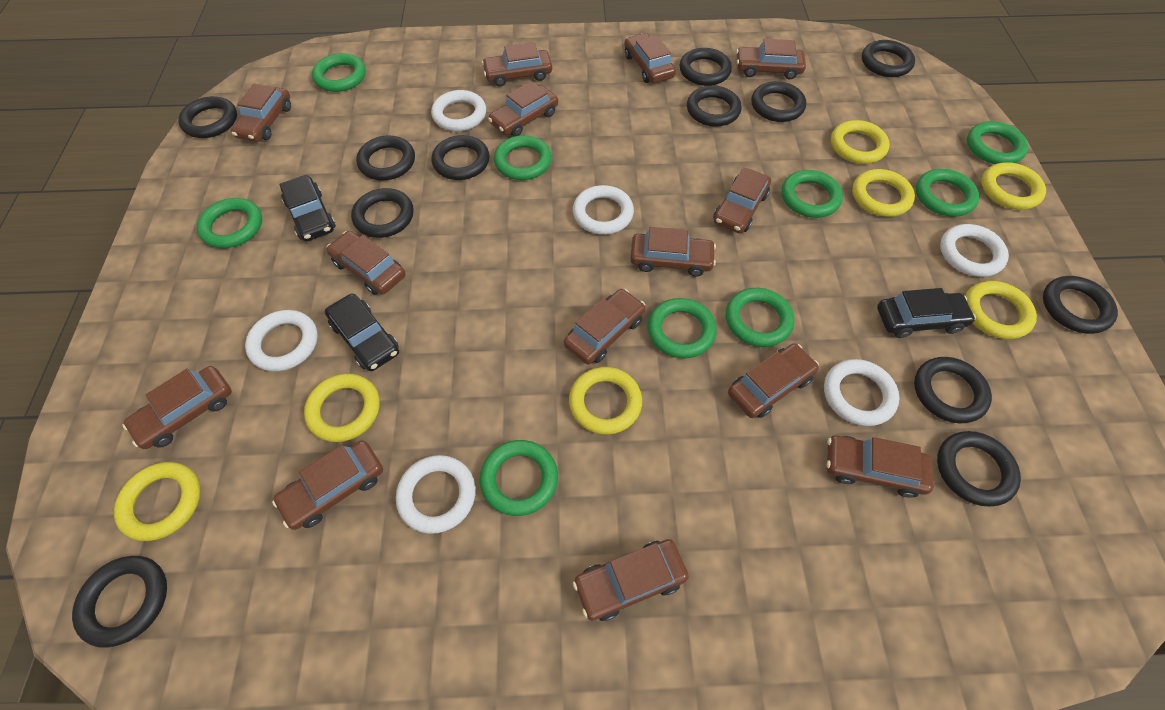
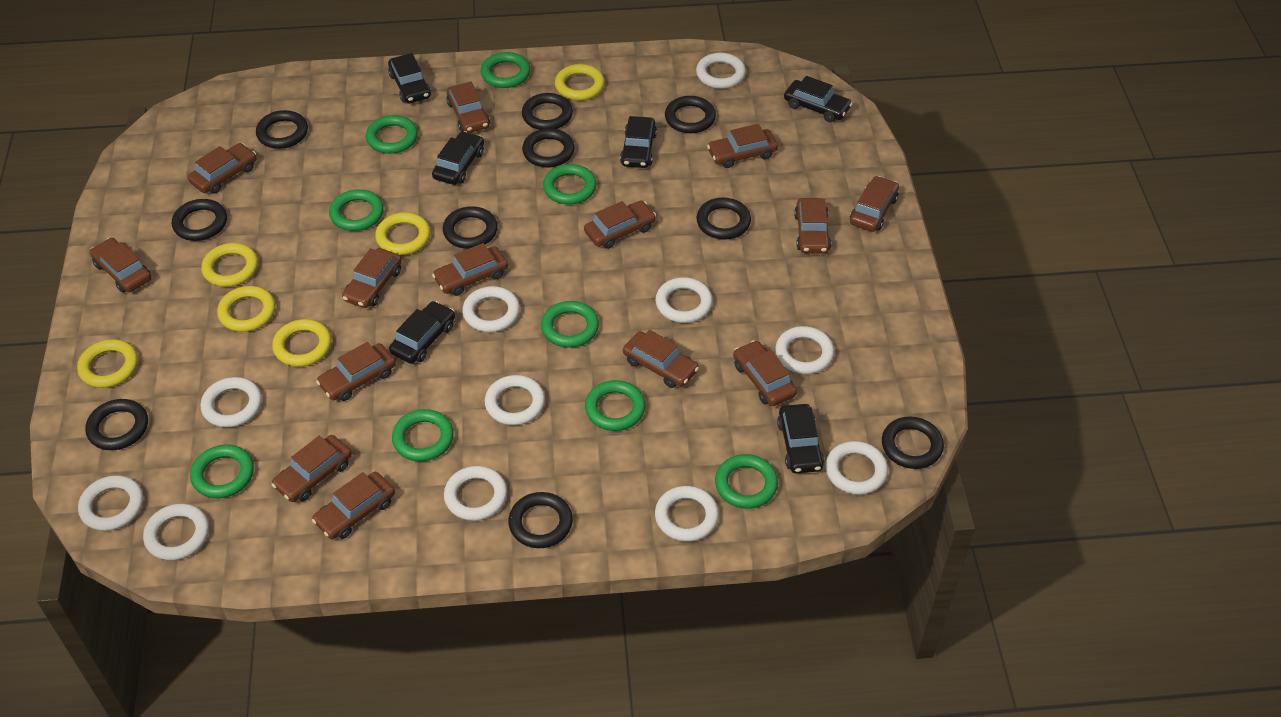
black car: [279,175,336,242] [325,293,399,371] [877,288,976,338] = 3 -> [388,53,431,103] [389,301,455,364] [432,131,484,185] [620,116,657,168] [777,404,824,473] [784,76,852,122] = 6
black ring: [72,556,167,648] [178,96,237,138] [351,188,414,238] [356,135,415,180] [432,135,490,180] [680,48,732,86] [687,85,742,127] [751,81,806,122] [862,40,915,77] [914,357,992,423] [937,431,1021,507] [1043,276,1118,334] = 12 -> [85,399,148,450] [172,199,227,241] [256,110,308,149] [443,206,498,249] [508,492,573,548] [522,93,573,130] [522,128,575,168] [665,96,716,133] [697,198,751,240] [882,416,944,469] = 10
white ring: [245,310,318,372] [396,455,476,534] [431,90,486,131] [573,185,634,235] [824,359,899,426] [940,224,1009,277] = 6 -> [78,475,143,531] [143,504,209,560] [200,377,262,428] [444,466,507,521] [462,286,520,332] [485,375,545,425] [655,277,713,323] [655,486,719,542] [696,53,746,89] [775,326,834,374] [825,441,888,495] = 11
yellow ring: [114,462,201,541] [304,374,380,442] [569,367,642,435] [831,120,890,164] [852,169,915,217] [965,281,1037,339] [981,162,1046,210] = 7 -> [77,339,138,388] [201,243,258,287] [217,286,276,332] [272,319,331,367] [375,212,430,255] [555,64,605,101] = 6

